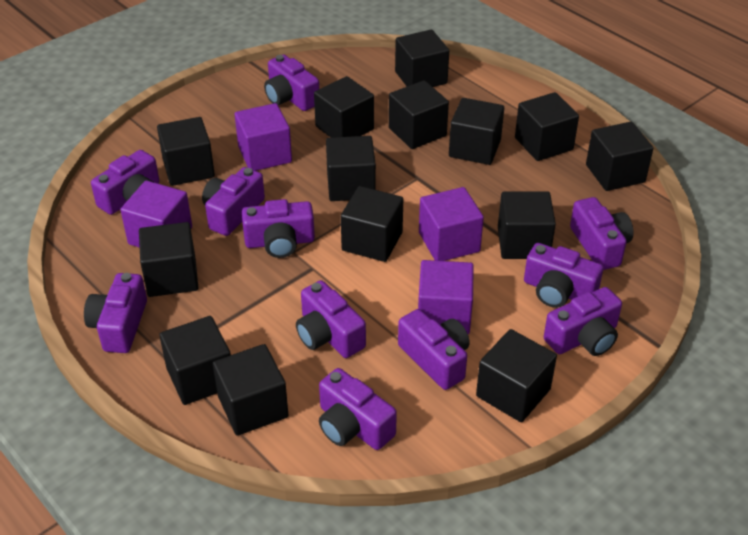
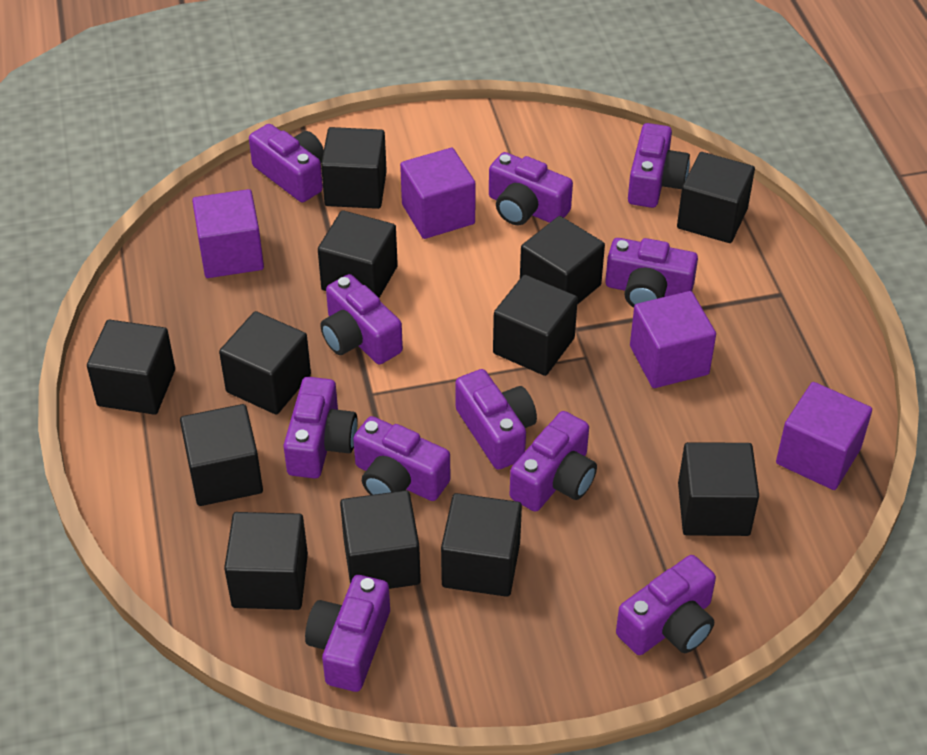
black cube: [139,222,198,297] [157,117,215,186] [159,316,231,405] [213,344,289,436] [314,76,374,138] [326,136,376,201] [341,186,403,262] [389,80,449,149] [395,29,449,87] [449,98,504,165] [476,329,557,422] [498,192,556,259] [515,92,579,161] [586,122,653,191] = 14 -> [87,320,175,415] [180,404,263,506] [219,311,311,415] [224,512,308,610] [318,210,398,298] [321,127,387,209] [340,490,421,589] [441,493,522,597] [493,275,578,376] [520,216,605,305] [677,152,755,243] [678,442,759,536] = 12

